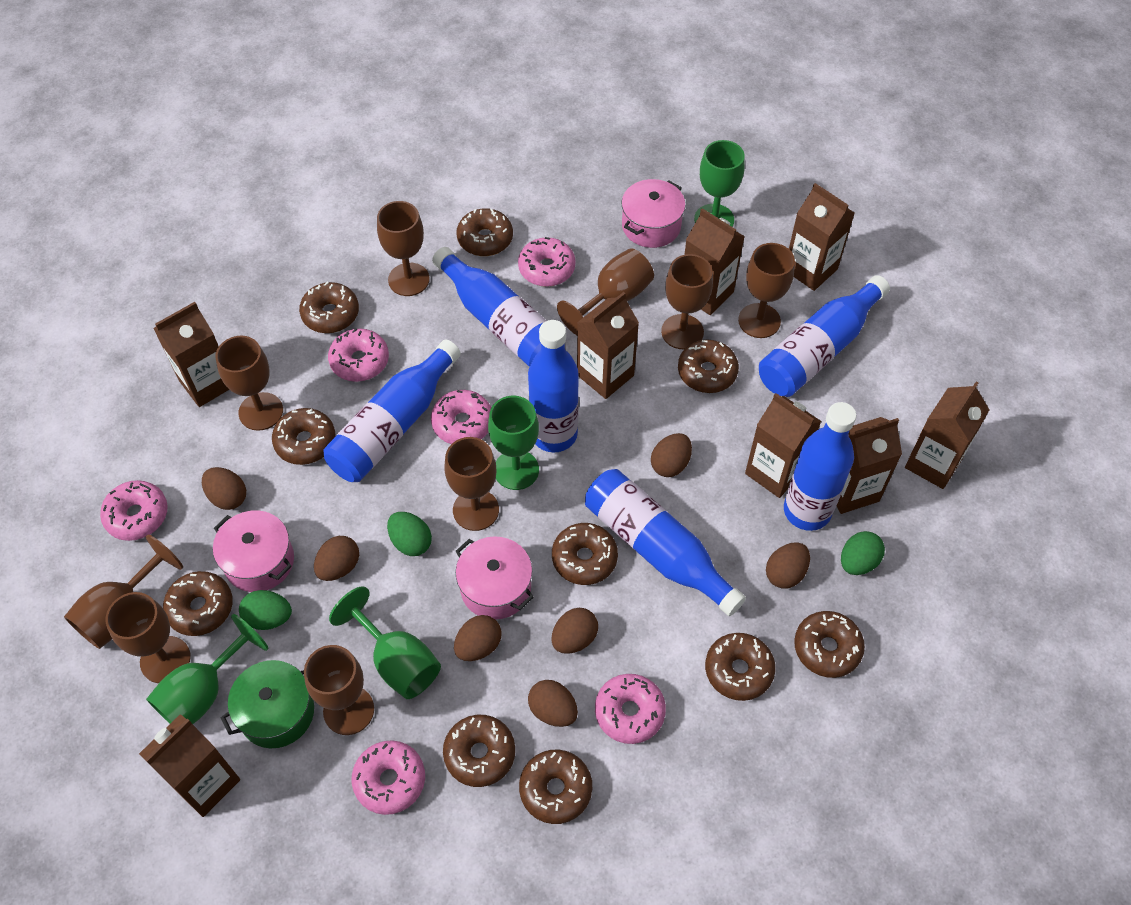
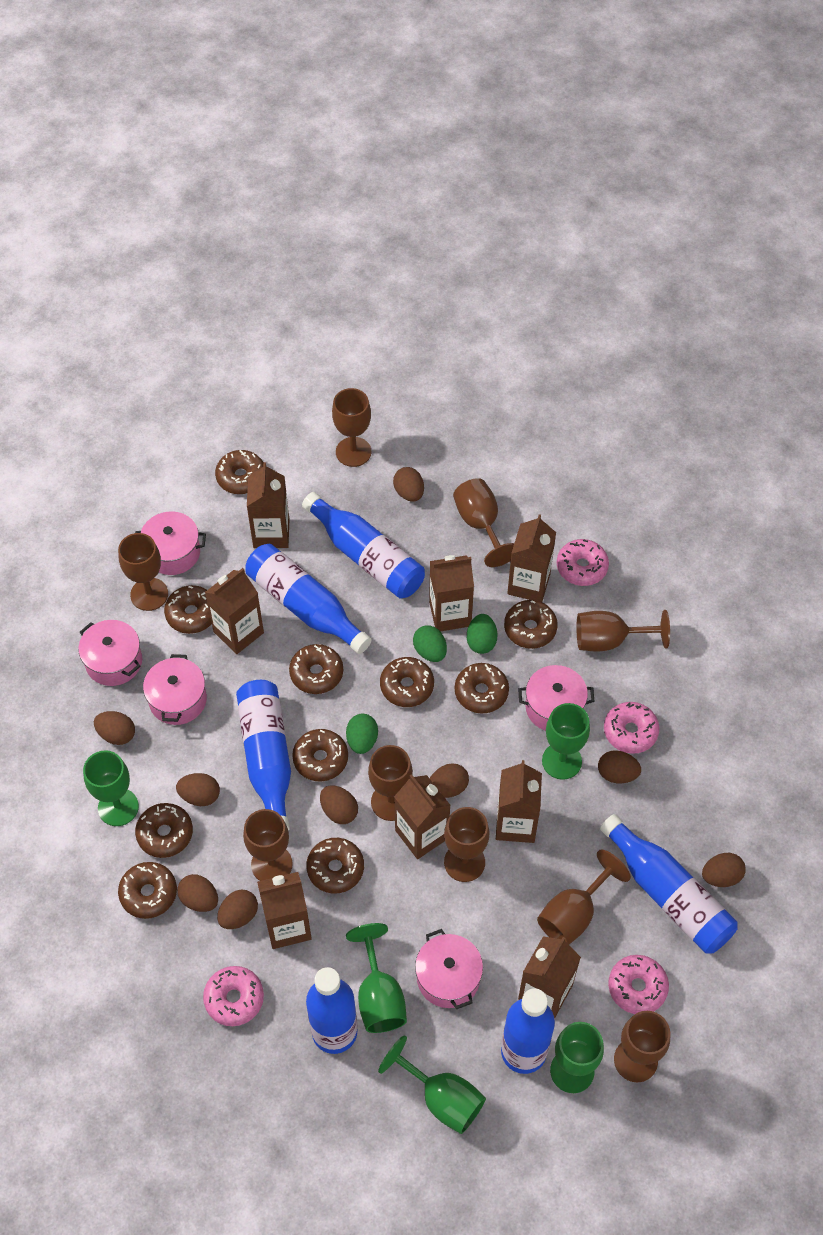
brown egg: [202,467,246,510] [314,536,359,581] [454,615,501,661] [528,680,578,727] [552,608,598,654] [651,433,692,477] [766,542,810,588] = 7 -> [94,711,135,745] [176,773,220,806] [177,874,218,912] [217,890,258,929] [320,786,358,824] [393,467,424,501] [430,763,469,798] [598,750,641,783] [702,853,746,887] = 9
green goblet: [146,614,269,724] [329,586,441,699] [488,396,539,490] [694,140,745,227] = 4 -> [83,750,139,826] [346,923,407,1033] [378,1035,486,1134] [542,703,590,780] [550,1022,604,1093] = 5
green pot: [221,660,314,748] = 1 -> none = 0
pink donut: [100,480,168,541] [328,328,389,382] [352,740,425,815] [431,390,491,444] [518,237,576,287] [595,674,666,744] = 6 -> [203,966,264,1026] [557,539,609,586] [604,702,660,754] [608,955,669,1014] = 4
pink pot: [213,510,294,592] [456,536,534,620] [622,179,685,248] = 3 -> [78,620,142,686] [135,511,206,575] [143,654,207,725] [415,929,483,1009] [518,665,595,731] = 5

